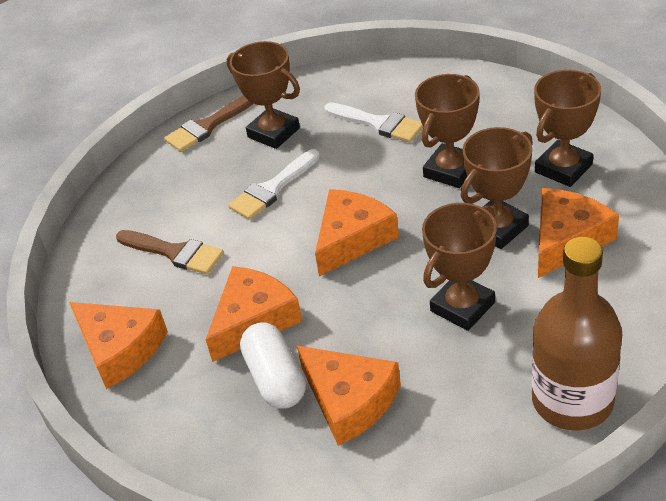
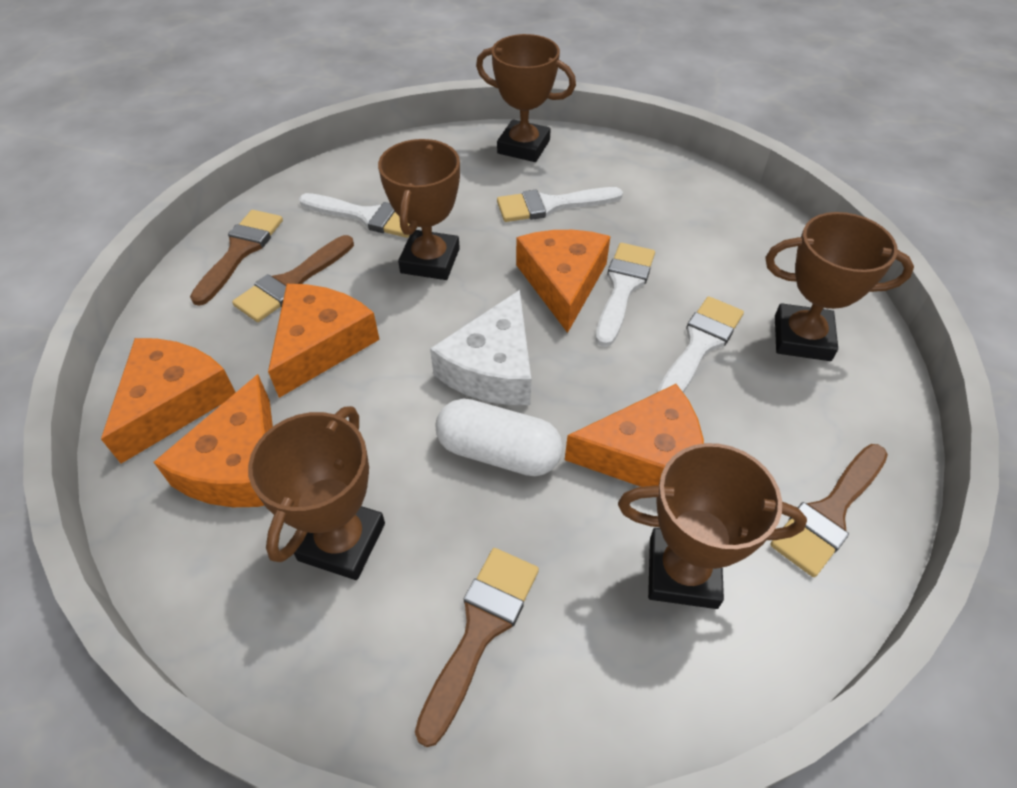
brown bottle: [532,237,622,430] = 1 -> none = 0
brown brush: [116,230,224,274] [164,95,254,152] = 2 -> [190,210,283,306] [232,235,354,322] [415,548,539,747] [770,444,888,577] = 4
white brush: [228,149,320,220] [324,103,423,142] = 2 -> [299,193,410,238] [497,187,623,222] [596,243,655,347] [658,296,744,393] = 4
white cheese: none = 0 -> [430,290,531,405] = 1

